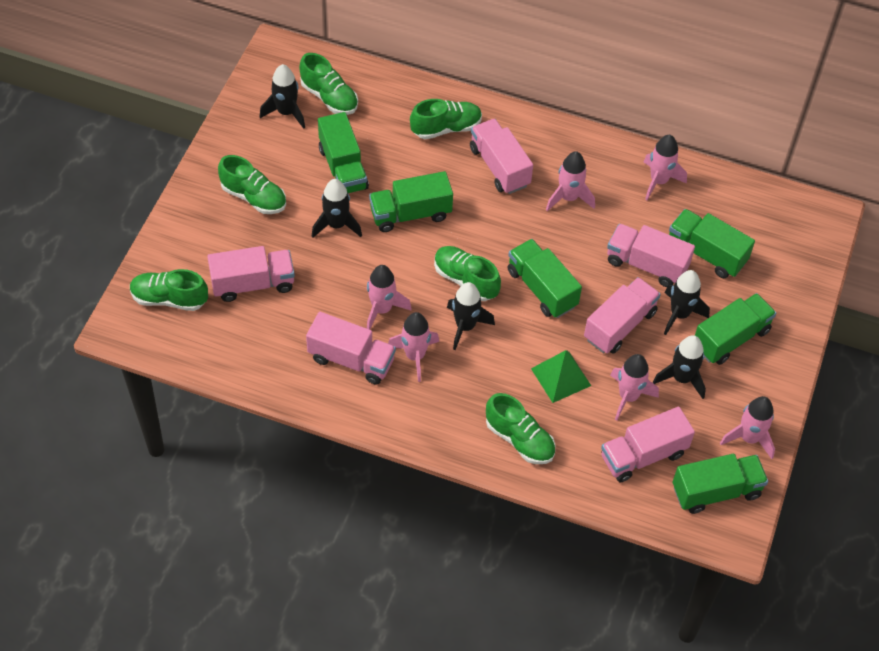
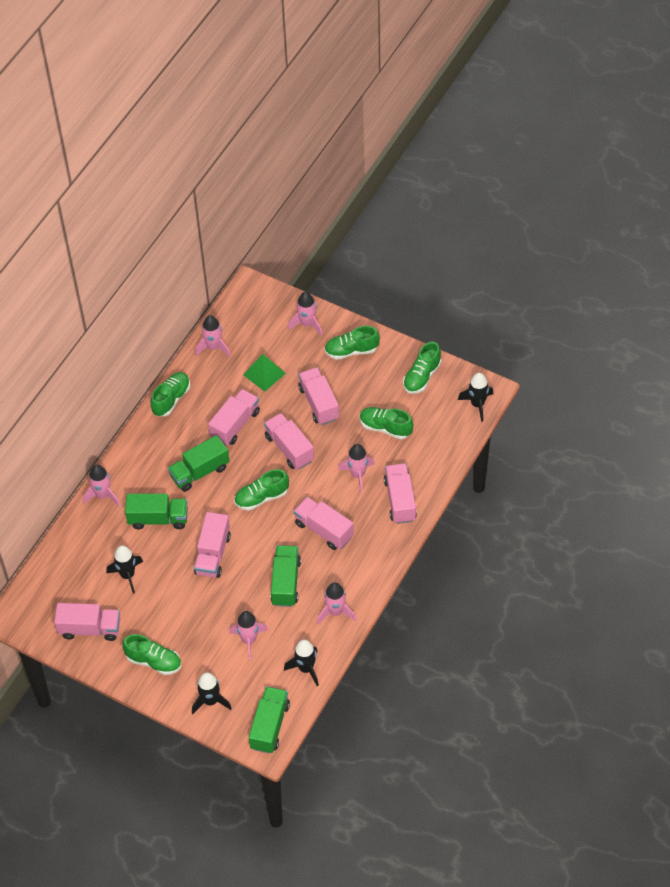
black rocket: [260,64,305,129] [312,179,362,238] [447,282,495,350] [653,335,706,399] [664,270,710,335] = 5 -> [107,545,143,594] [192,672,232,714] [284,640,319,686] [458,373,493,422] = 4
green truck: [318,112,369,193] [369,171,453,232] [508,239,582,318] [669,209,755,278] [673,454,768,514] [695,293,776,365] = 6 -> [125,494,188,529] [168,435,230,492] [249,686,290,754] [271,545,301,607] = 4
pink truck: [207,246,295,302] [306,312,396,384] [470,119,533,194] [584,277,661,354] [601,407,695,482] [607,224,695,287] = 6 -> [54,603,120,641] [194,512,231,578] [208,389,260,446] [264,413,314,470] [294,497,354,550] [298,367,339,425] [384,463,417,524] = 7

